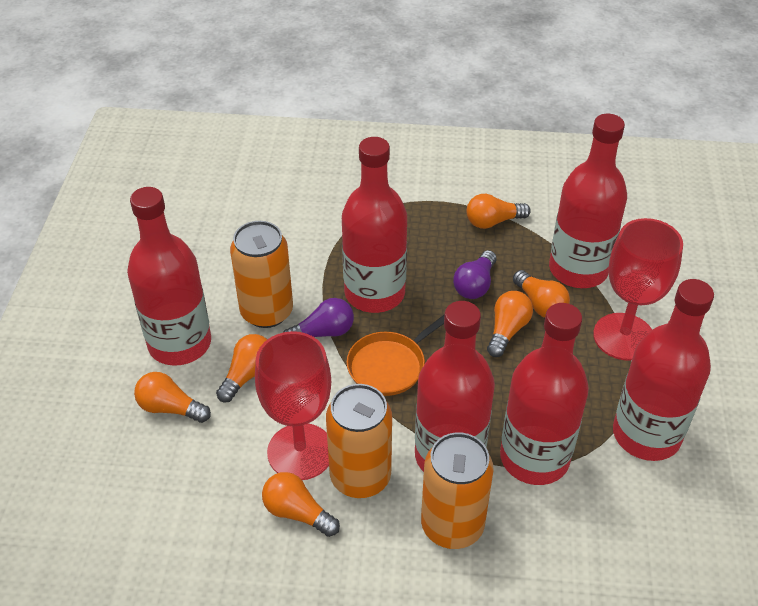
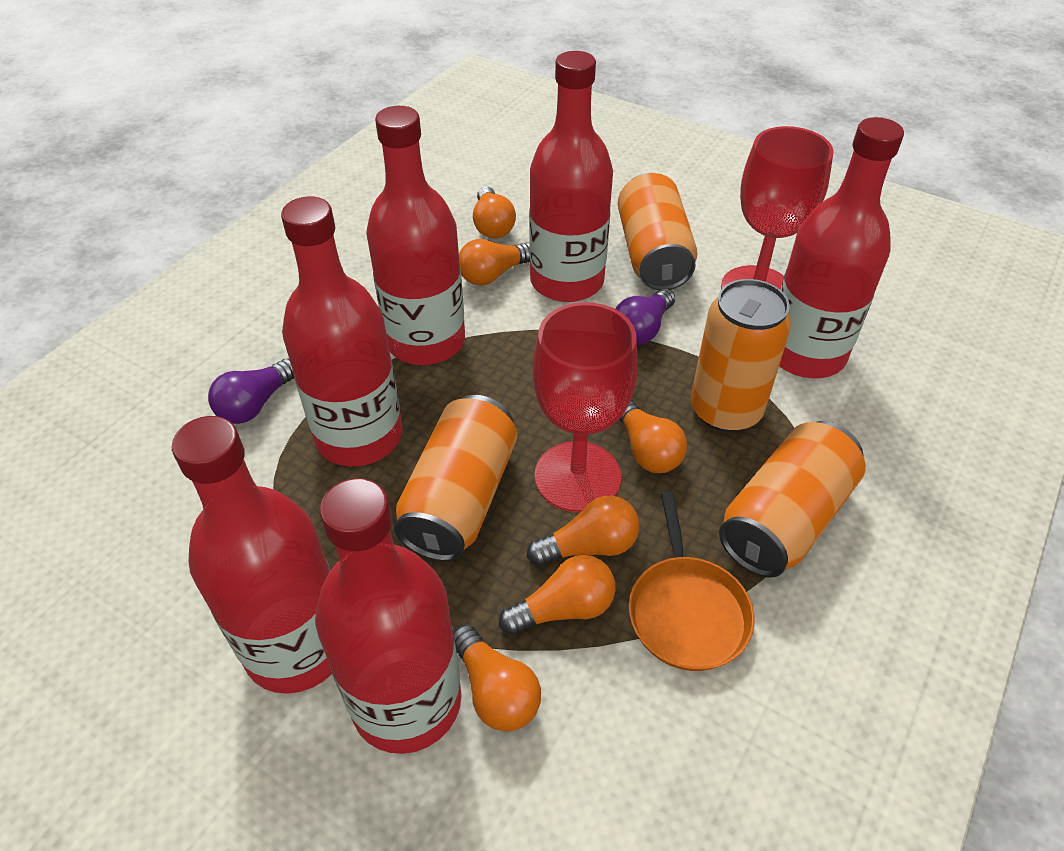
orange can: [230,221,293,328] [326,384,392,498] [421,432,494,549] = 3 -> [394,395,517,561] [618,173,697,290] [691,279,792,432] [719,421,866,578] = 4

